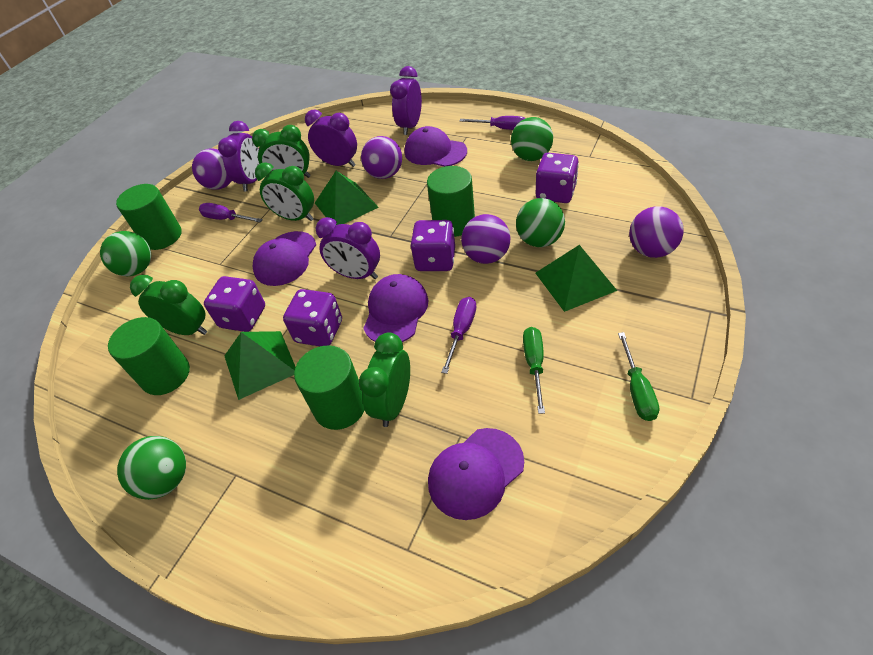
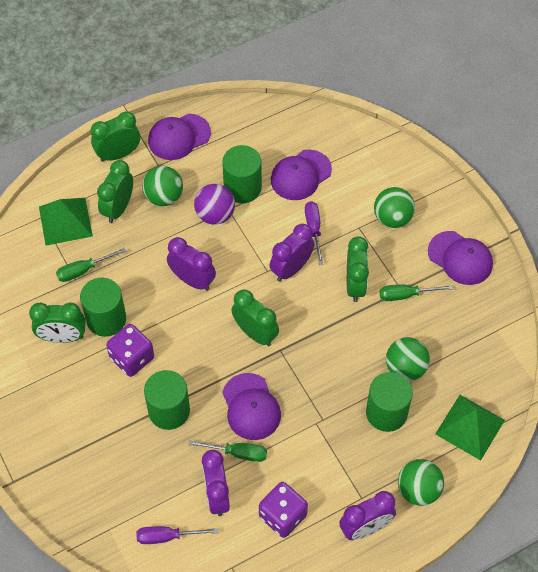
green clock: [130,275,207,335] [252,125,311,178] [255,162,314,221] [359,333,410,427] = 4 -> [29,302,86,343] [91,111,140,162] [97,160,133,223] [231,289,279,346] [347,236,369,302] = 5
green pyramid: [224,331,295,400] [315,171,379,225] [536,245,617,312] = 3 -> [39,198,93,246] [435,395,505,461] = 2
green screwdriver: [523,327,545,414] [618,332,659,421] = 2 -> [56,248,126,282] [189,440,267,462] [380,284,453,301] = 3
purple ball: [192,148,232,190] [361,136,402,179] [461,214,510,264] [629,206,684,258] = 4 -> [194,184,235,224] = 1
purple dice: [204,276,265,332] [283,289,342,346] [410,220,455,271] [536,153,579,203] = 4 -> [106,324,154,377] [259,482,308,538] = 2
purple screwdriver: [199,203,263,222] [441,297,476,374] [460,116,525,130] = 3 -> [136,526,218,544] [305,201,324,265] = 2

